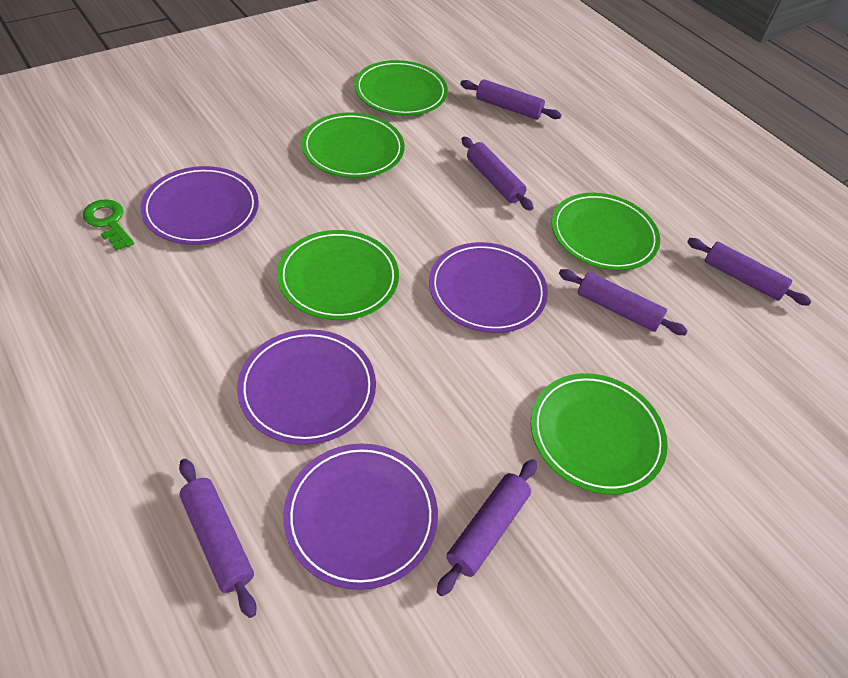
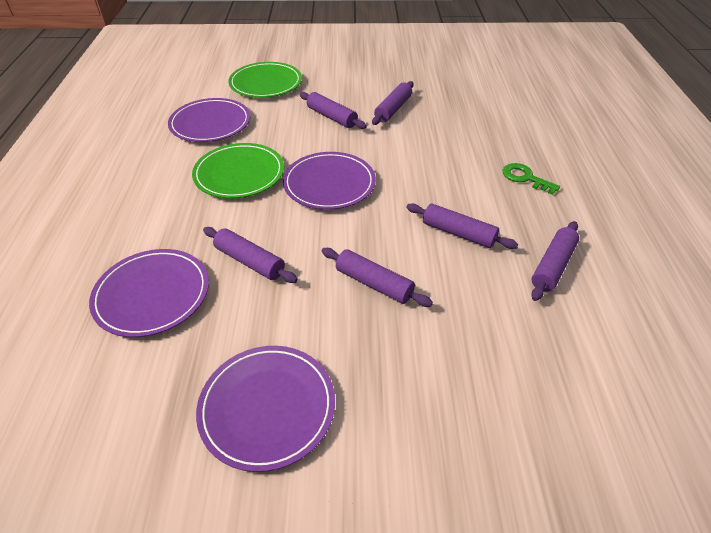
green plate: [277,230,399,320] [302,112,405,178] [354,60,448,116] [531,373,668,495] [551,193,660,270] = 5 -> [192,143,284,198] [228,62,302,98] = 2

